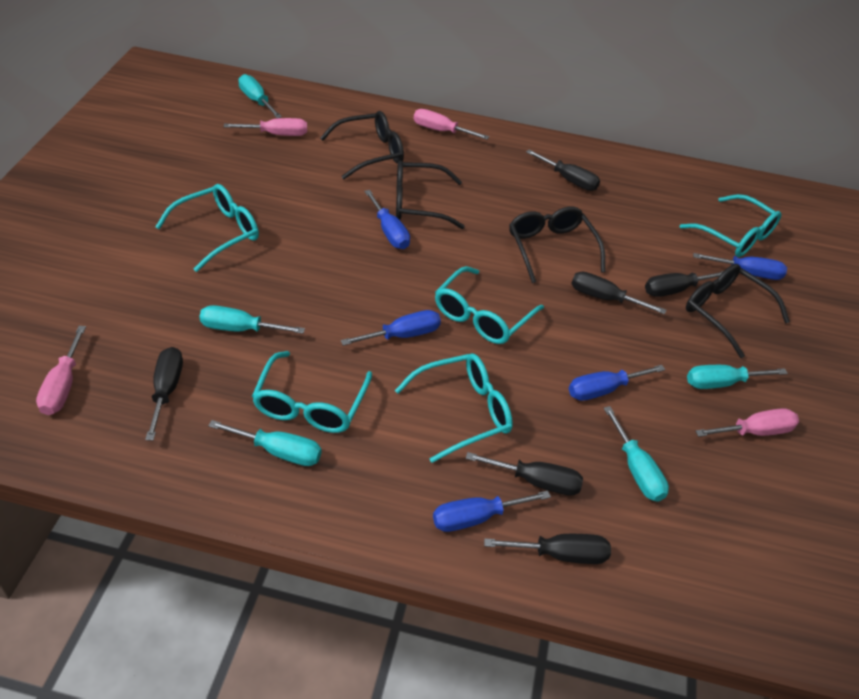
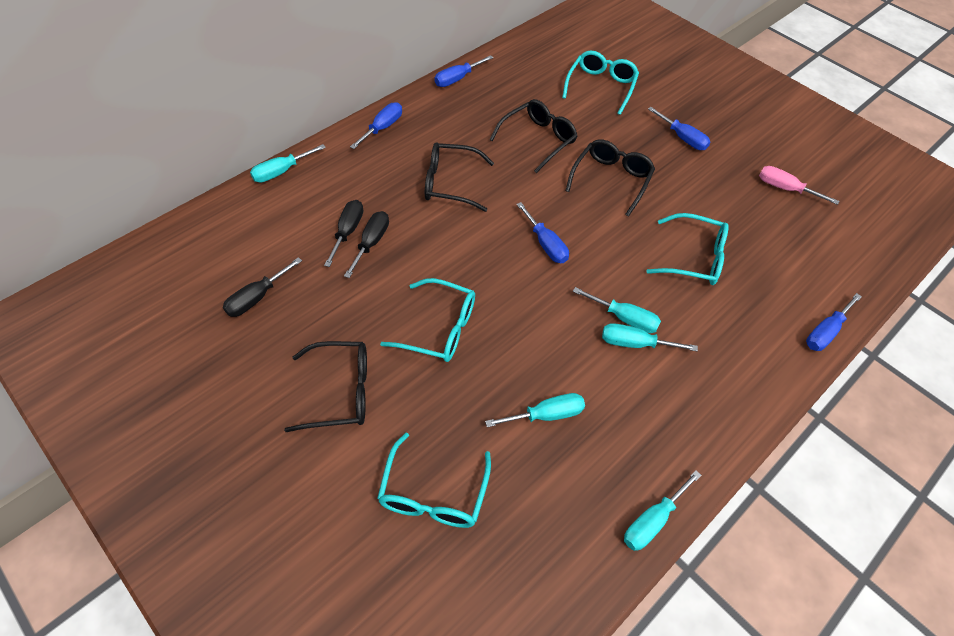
black screwdriver: [145,347,183,441] [466,452,583,496] [484,534,611,564] [526,150,600,191] [571,271,666,314] [645,271,724,297] = 6 -> [223,257,302,317] [324,200,363,267] [344,211,389,278] = 3
pink screwdriver: [36,326,86,415] [224,118,307,136] [413,109,489,139] [695,408,799,437] = 4 -> [759,166,839,205] = 1
turquoise glasses: [155,184,259,272] [252,351,372,433] [395,353,513,463] [435,266,544,344] [680,194,782,257] = 5 -> [377,433,491,528] [380,278,475,362] [562,51,639,115] [646,213,729,285] = 4

